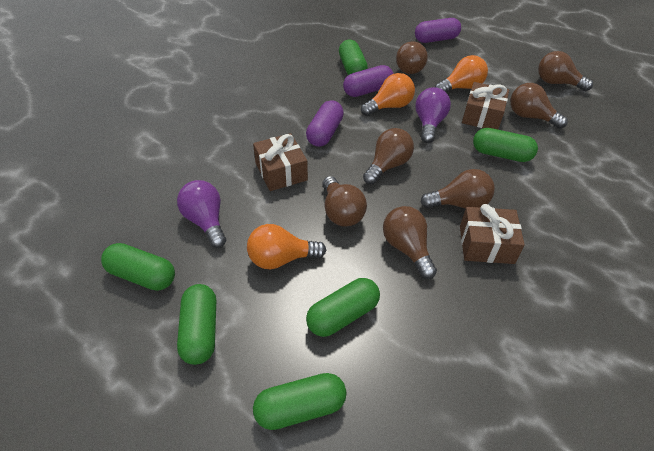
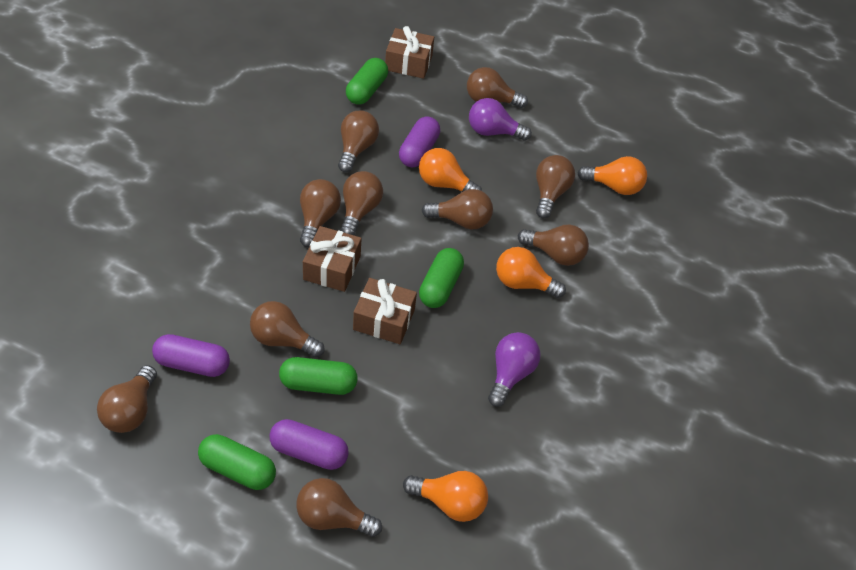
brown light bulb: [322,176,367,227] [363,128,414,184] [383,206,437,279] [396,41,428,74] [420,169,495,209] [510,83,568,129] [538,51,593,91] = 7 -> [97,365,157,433] [250,301,325,358] [296,478,382,537] [300,179,341,247] [338,110,379,172] [340,171,383,235] [421,189,493,230] [467,67,528,108] [518,225,589,266] [536,155,575,218] = 10
green capsule: [101,243,175,291] [177,284,216,365] [253,373,347,430] [306,278,380,337] [339,39,368,75] [473,128,538,162] = 6 -> [198,434,276,490] [279,357,358,395] [346,58,388,105] [419,248,464,308] = 4
orange light bulb: [247,224,326,269] [361,73,415,116] [435,55,488,92] = 3 -> [403,471,488,522] [419,148,482,192] [496,247,566,298] [577,156,647,195] = 4

